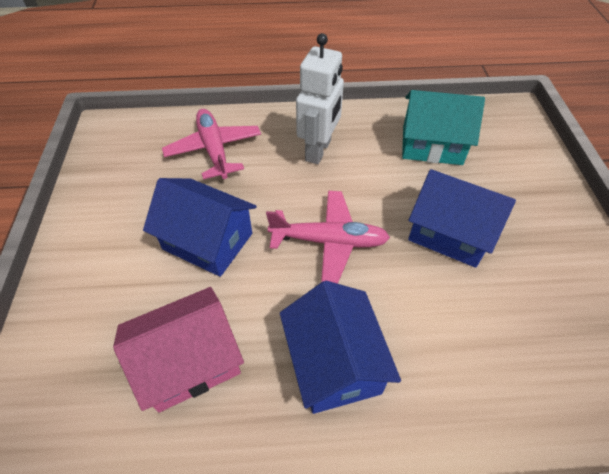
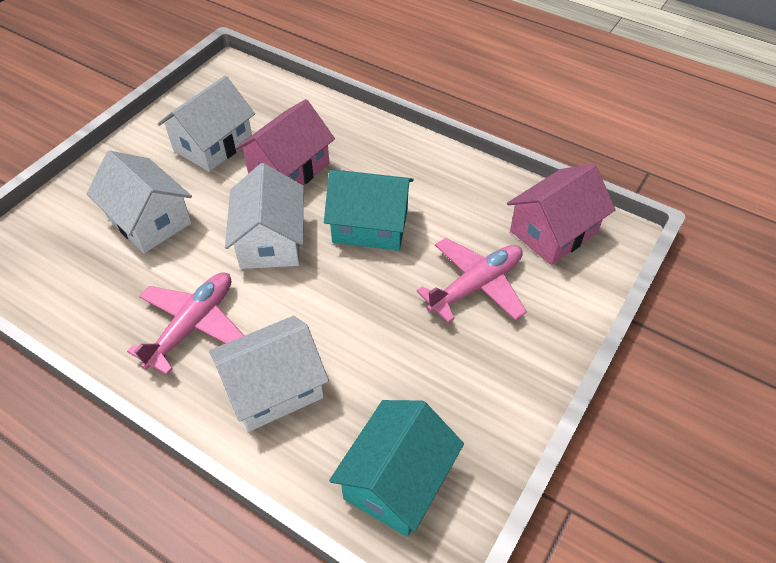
blue house: [143,178,257,277] [280,281,401,414] [408,169,516,268] = 3 -> none = 0
pink house: [113,287,244,413] = 1 -> [235,99,335,185] [507,164,616,265] = 2
turquoise house: [402,90,485,165] = 1 -> [324,170,414,251] [329,400,464,537] = 2
white house: none = 0 -> [87,150,192,253] [157,76,255,172] [209,316,329,432] [225,163,304,269] = 4
white robot: [296,33,344,164] = 1 -> none = 0

